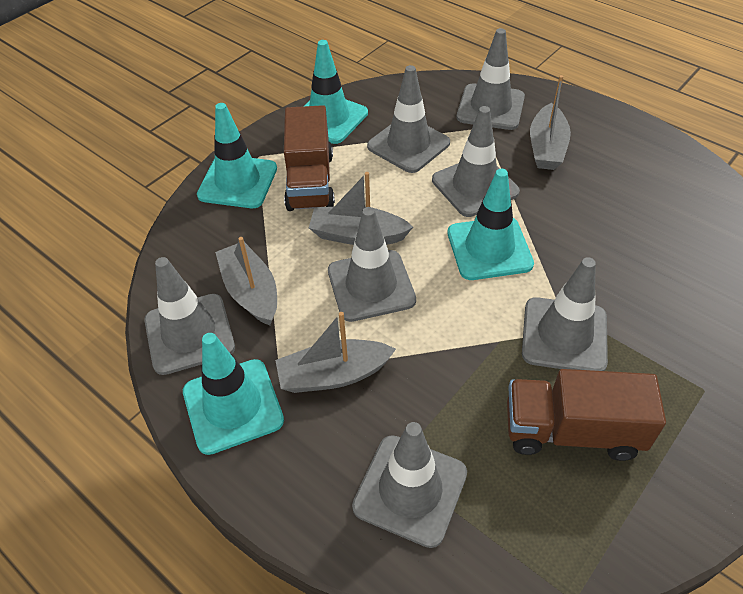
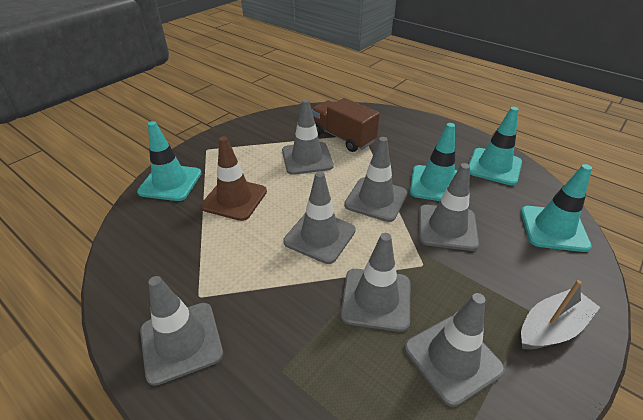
brown traffic cone: none = 0 -> [201,136,267,221] = 1
brown truck: [284,105,335,211] [507,369,666,461] = 2 -> [312,98,380,152] = 1
grey boat: [215,237,277,325] [275,312,396,393] [309,172,413,245] [530,75,571,170] = 4 -> [521,280,600,349] = 1

